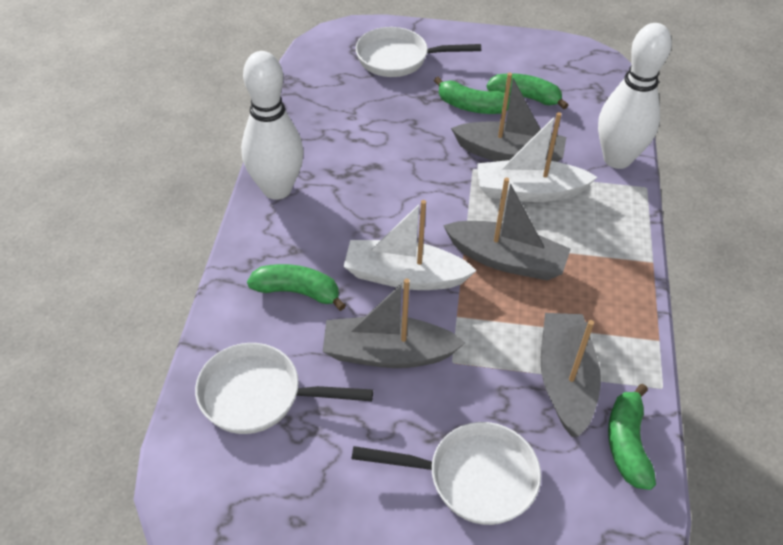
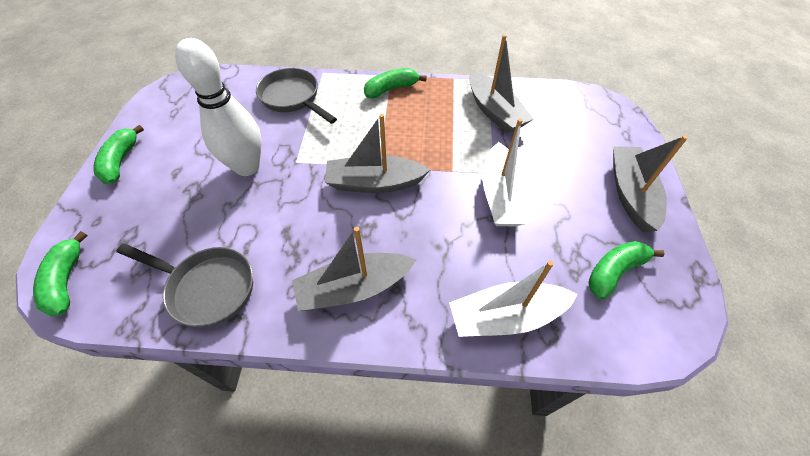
grey pan: none = 0 -> [116,243,253,328] [256,68,337,124] = 2
white bowling pin: [241,51,304,200] [598,23,672,169] = 2 -> [175,38,262,176] = 1
white pan: [195,343,373,434] [351,422,541,525] [356,27,481,77] = 3 -> none = 0

